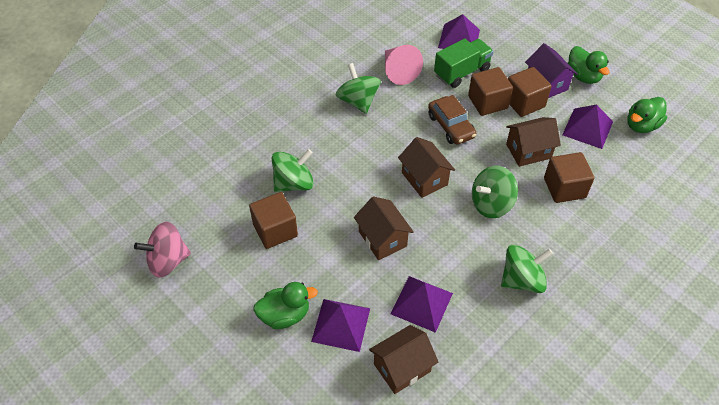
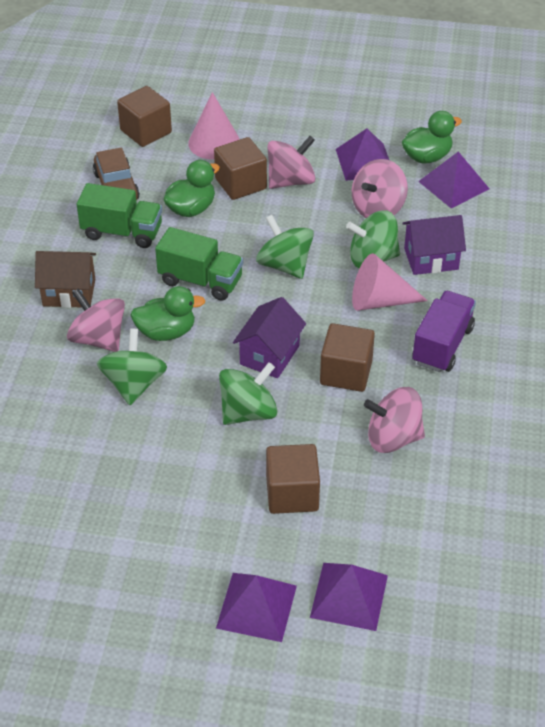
brown house: [354,196,414,260] [369,325,438,394] [398,137,455,198] [506,117,561,167] = 4 -> [35,251,96,308] = 1
green truck: [434,39,494,88] = 1 -> [77,183,162,248] [155,227,243,301] = 2
pink cone: [385,45,423,85] = 1 -> [188,92,240,160] [352,253,428,311] = 2
pink spinning top: [134,222,191,278] = 1 -> [67,289,125,352] [267,136,316,189] [352,159,408,218] [364,387,425,453] = 4
purple house: [525,43,578,98] = 1 -> [233,297,306,378] [402,215,466,275] = 2
purple truck: none = 0 -> [412,291,476,372] = 1

